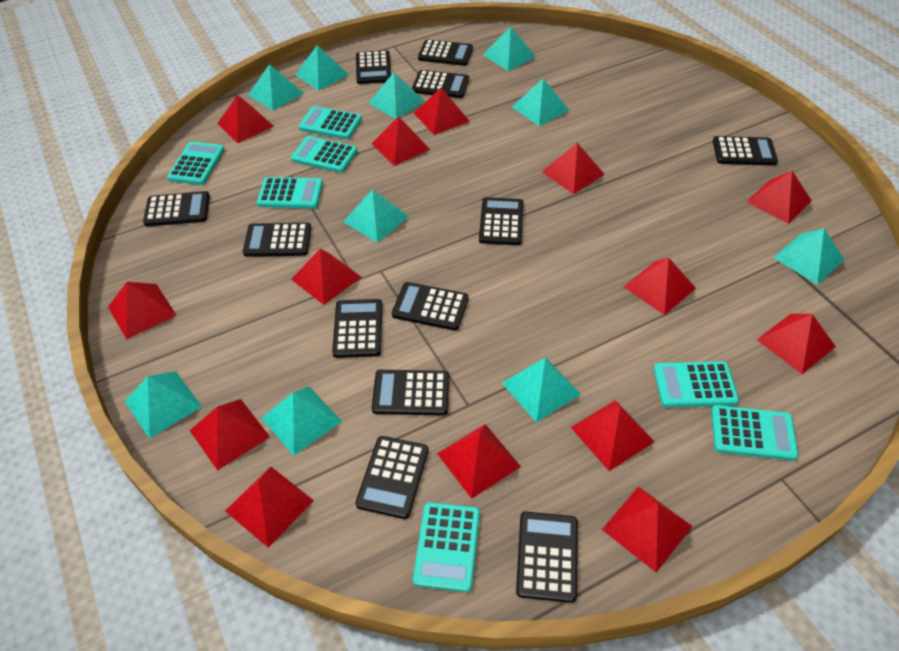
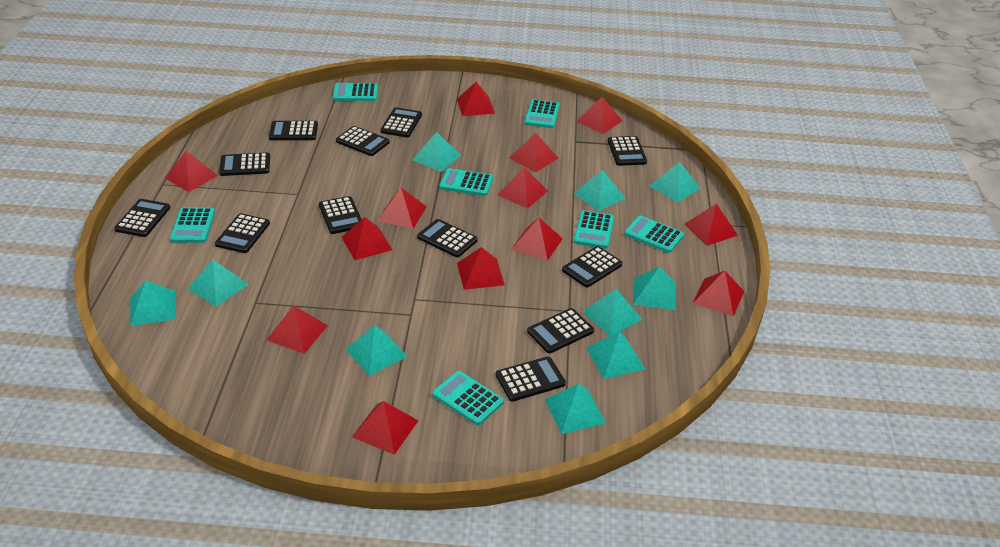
red pyramid: [108,282,176,339] [189,399,270,471] [217,95,274,143] [225,467,314,548] [291,249,361,305] [372,116,431,166] [414,87,470,135] [437,424,521,499] [542,143,605,194] [571,400,655,471] [602,486,692,572] [624,258,696,315] [746,171,812,224] [757,314,836,374] = 14 -> [165,151,218,192] [267,305,328,354] [341,217,393,260] [352,401,418,455] [377,188,427,229] [457,82,495,116] [457,247,505,290] [497,167,548,209] [509,133,558,173] [511,218,563,261] [576,97,622,134] [684,204,738,246] [693,271,744,317] = 13

